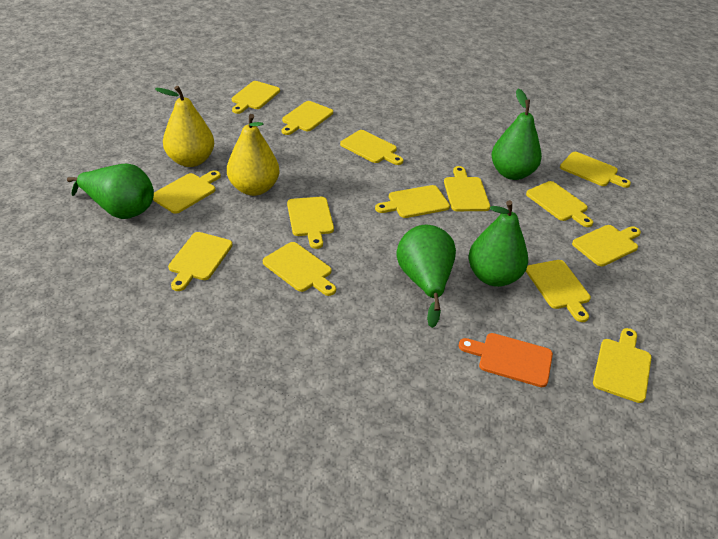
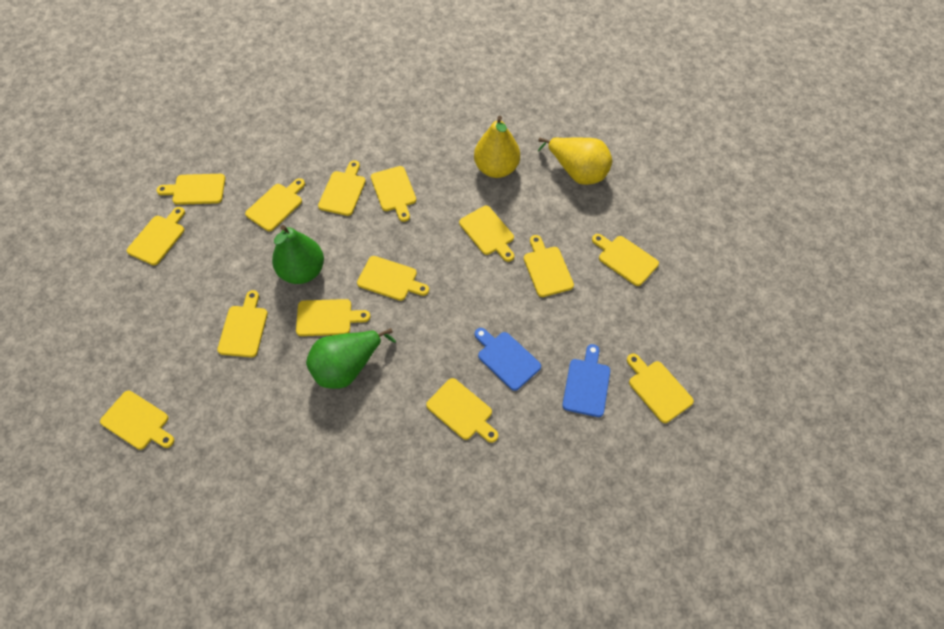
blue cutting board: none = 0 -> [475,328,541,391] [562,344,610,417] = 2
green pear: [67,164,154,219] [396,225,456,328] [468,200,528,287] [491,88,542,180] = 4 -> [272,225,324,284] [306,328,396,389] = 2
orange cutting board: [459,333,553,387] = 1 -> none = 0

